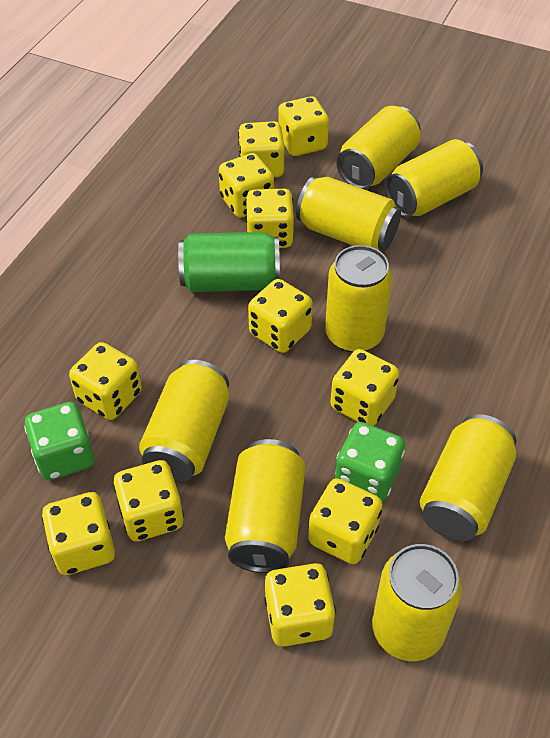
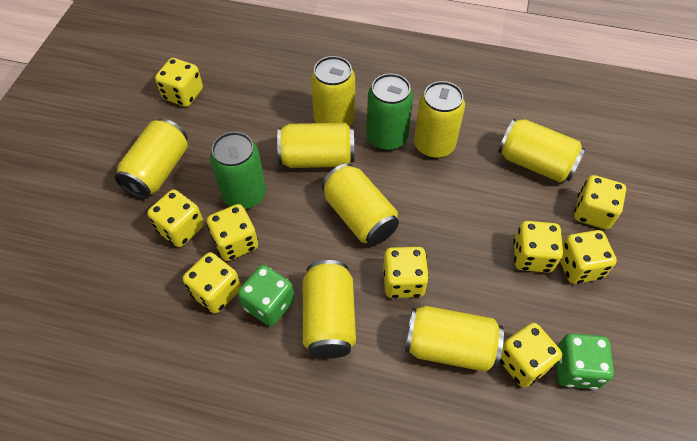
green can: [178,232,280,292] = 1 -> [210,132,266,209] [366,73,413,151] = 2
yellow dice: [42,492,115,575] [69,342,142,420] [113,460,184,541] [219,153,274,218] [238,121,284,177] [245,189,294,248] [248,279,313,353] [264,563,336,647] [278,96,329,156] [308,478,382,564] [331,349,399,426] = 11 -> [147,190,204,247] [155,58,203,107] [183,252,241,314] [207,204,258,261] [383,247,429,298] [500,323,562,387] [513,221,563,273] [560,230,617,284] [574,175,626,229] = 9

